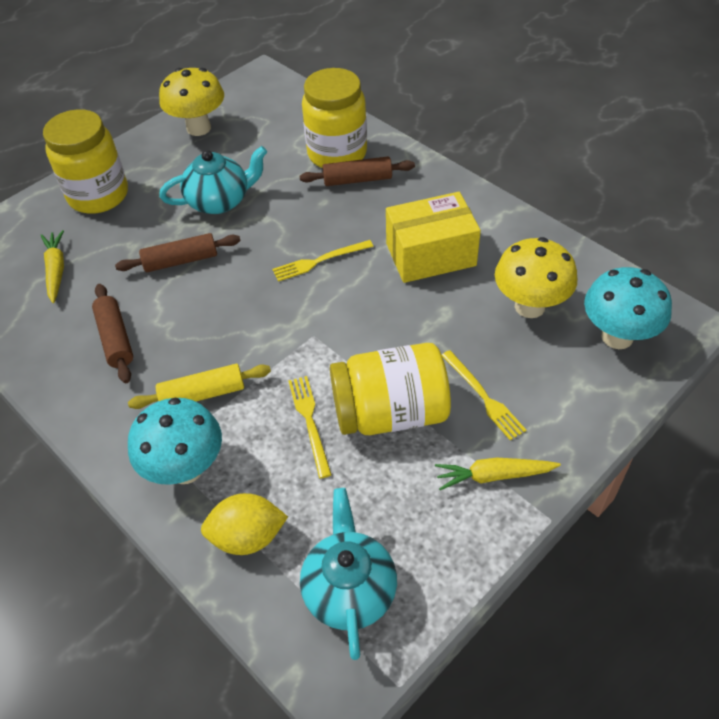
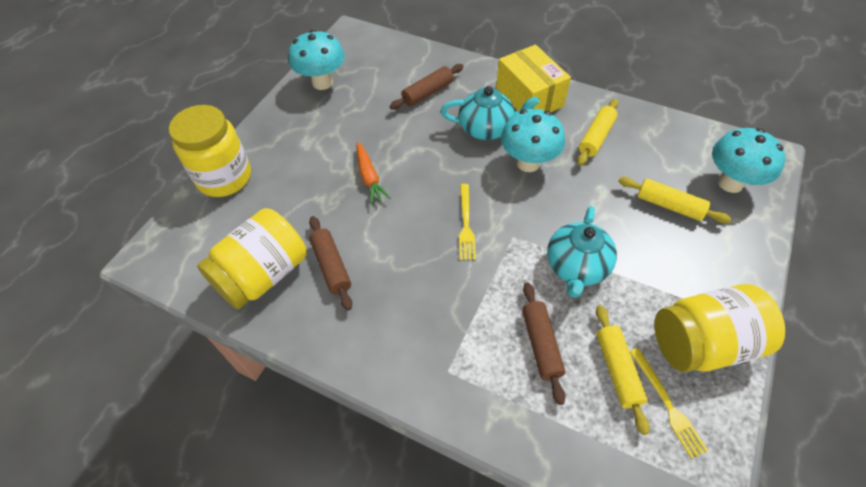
orange carrot: none = 0 -> [356,142,391,205] = 1
turquoise mushroom: [128,398,222,485] [584,267,672,349] = 2 -> [289,30,345,90] [501,109,565,172] [712,128,785,193] = 3
yellow carrot: [41,230,64,303] [435,458,561,490] = 2 -> none = 0
yellow fork: [272,240,374,281] [288,376,332,479] [442,350,526,440] = 3 -> [459,184,476,260] [630,348,708,458] = 2
yellow lemon: [201,493,288,555] = 1 -> none = 0
yellow mushroom: [159,68,224,136] [495,237,578,318] = 2 -> none = 0
yellow rolling pin: [128,364,271,409] = 1 -> [577,99,618,166] [596,305,650,435] [618,177,731,223] = 3

